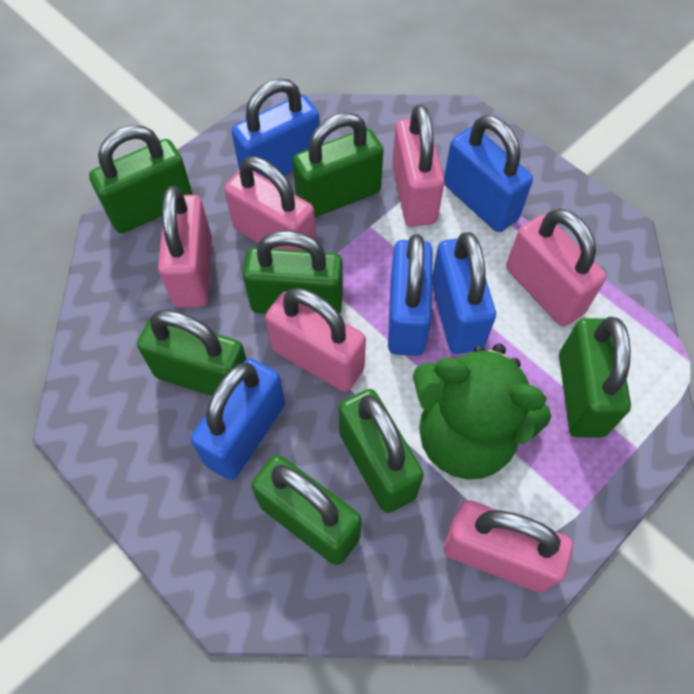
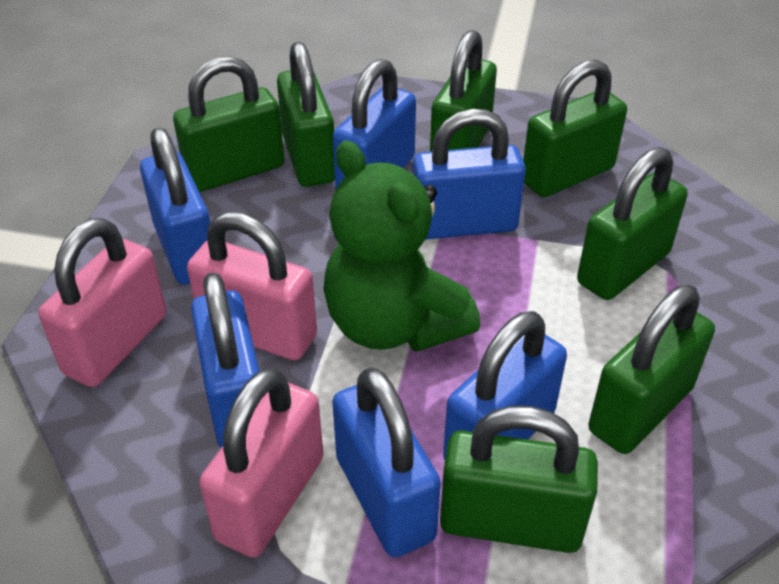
blue padlock: [191,358,285,480] [231,79,320,180] [388,234,433,356] [432,232,496,354] [444,115,533,232] = 5 -> [140,128,210,285] [191,272,260,448] [332,367,441,557] [333,59,416,190] [412,109,526,240] [443,311,567,460] = 6
pink padlock: [158,186,212,308] [224,157,316,251] [265,288,366,392] [392,104,445,227] [444,500,573,592] [506,209,606,327] = 6 -> [38,218,167,387] [187,212,317,360] [199,368,323,558] = 3

